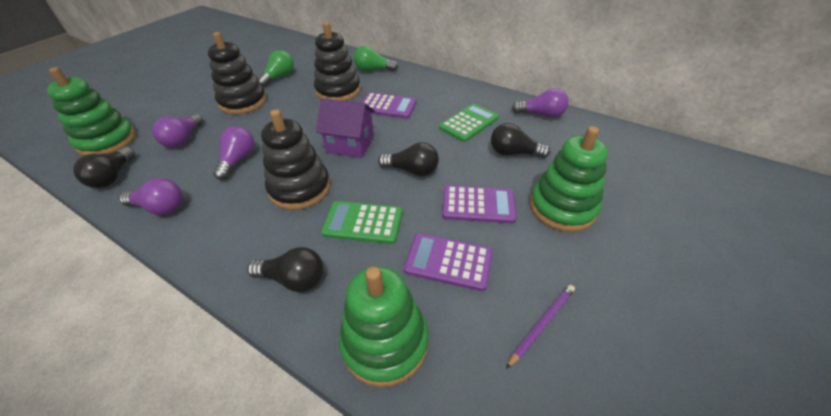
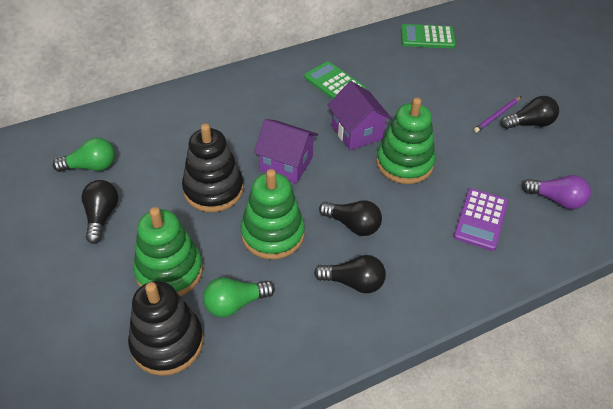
black stacking toy: [208,32,267,114] [261,109,330,210] [314,22,361,101] = 3 -> [128,281,203,376] [182,124,244,212] = 2
purple calculator: [361,93,417,118] [404,233,493,291] [442,185,517,223] = 3 -> [453,188,508,251] = 1
purple house: [316,98,375,158] = 1 -> [254,119,318,184] [328,81,392,150] = 2
purple light bulb: [119,178,183,215] [152,114,204,148] [213,126,254,180] [512,88,569,118] = 4 -> [522,175,591,209] = 1

